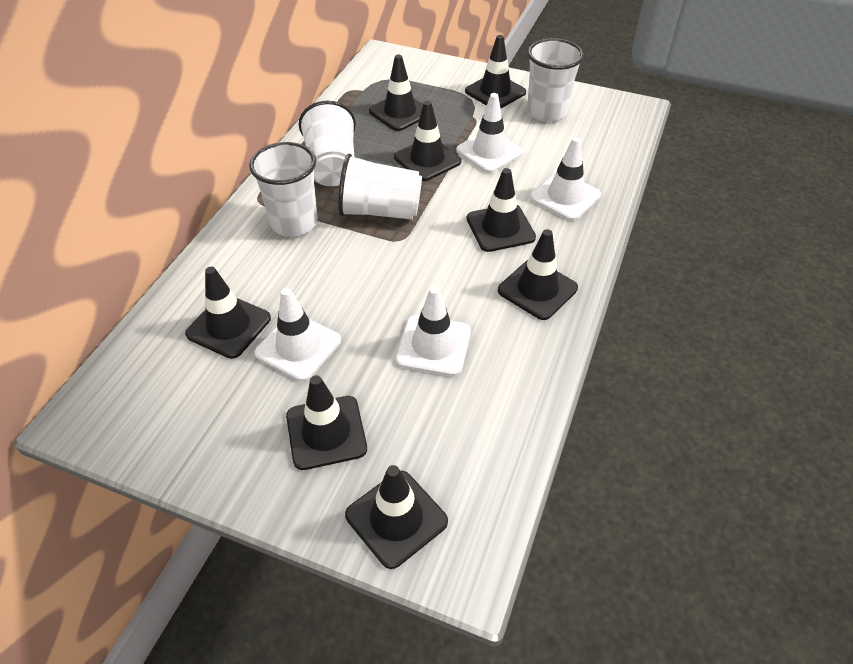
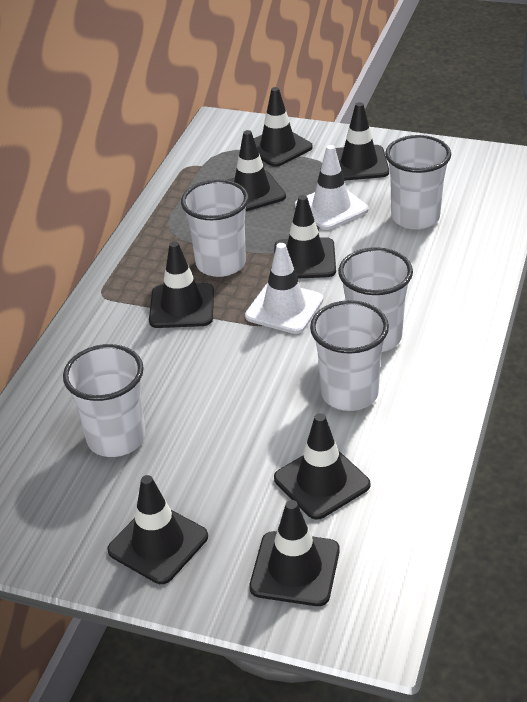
white cup: [249,142,318,236] [299,101,356,186] [338,154,422,220] [527,38,584,122] = 4 -> [63,344,145,457] [181,179,249,277] [310,300,389,411] [338,247,413,352] [385,135,451,230] = 5
white traffic cone: [255,288,341,382] [396,286,471,376] [456,93,523,173] [530,137,601,221] = 4 -> [245,243,323,334] [295,145,369,230] = 2

